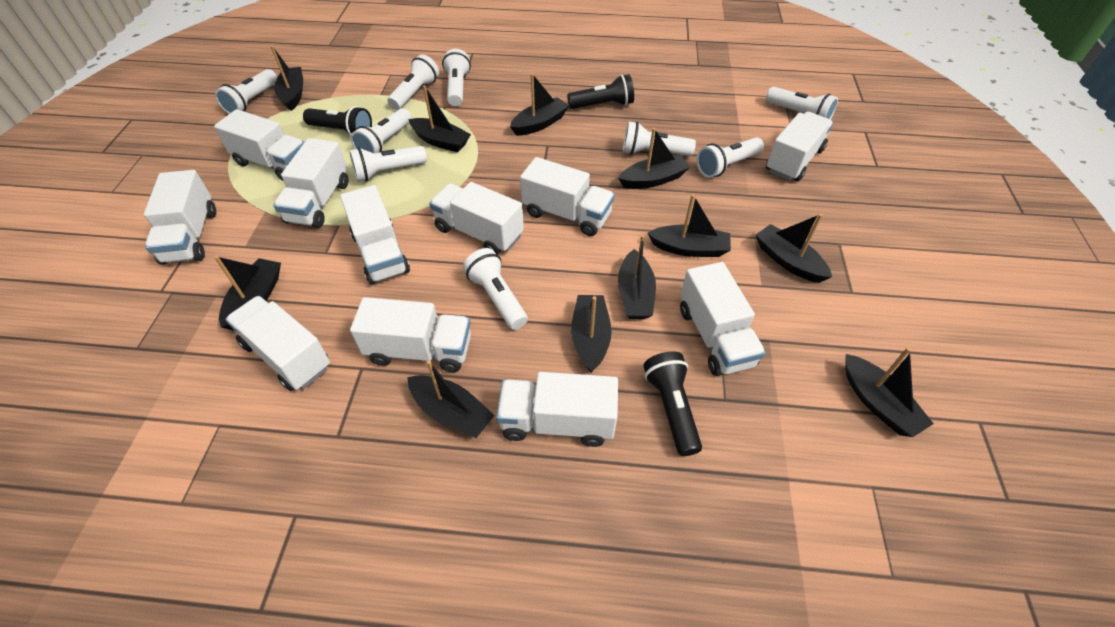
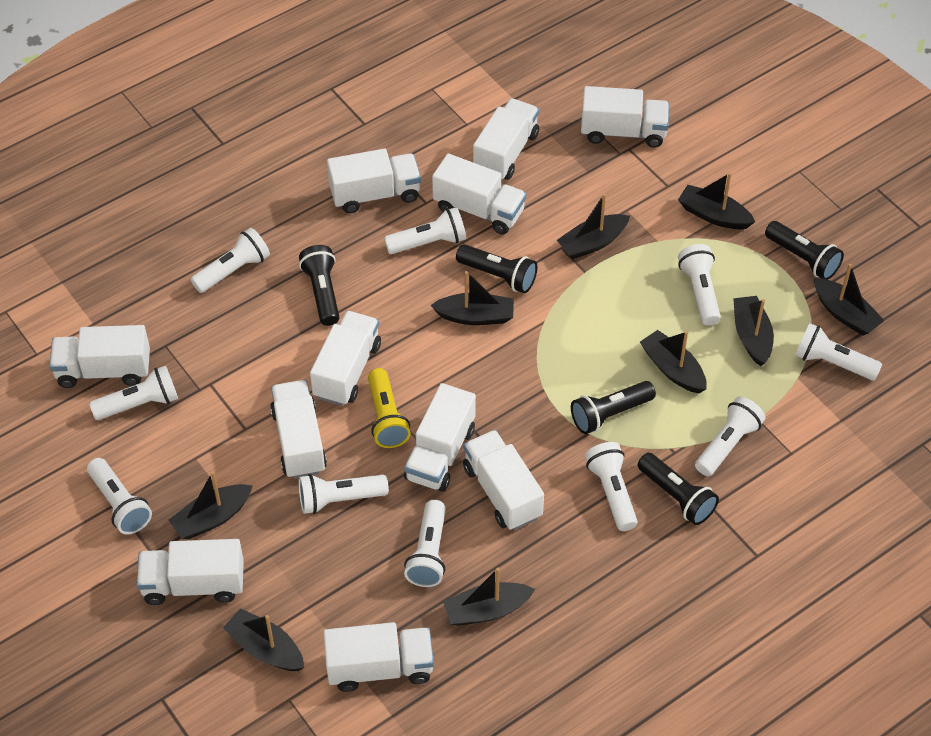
black boat: [214,256,281,331] [271,46,303,111] [407,360,495,438] [408,86,471,152] [510,73,569,136] [571,295,612,372] [618,128,690,189] [618,235,656,319] [648,194,731,257] [756,214,832,283] [845,347,934,437] = 11 -> [169,471,252,539] [223,608,304,671] [431,271,514,325] [443,568,535,626] [557,194,630,259] [640,330,707,393] [678,173,755,229] [733,296,774,366] [814,264,885,336] = 9
black flashlight: [303,106,372,136] [567,74,634,109] [643,351,702,456] = 3 -> [299,245,339,326] [456,244,537,293] [571,381,656,434] [638,453,719,525] [765,221,844,280] = 5
white flashlight: [215,69,278,114] [349,146,427,182] [351,108,412,153] [387,54,439,110] [442,49,471,106] [463,248,528,330] [623,122,696,156] [697,137,764,178] [766,87,838,120] = 9 -> [87,458,152,535] [89,366,178,420] [191,228,270,293] [298,474,389,514] [384,207,466,254] [404,500,446,587] [585,442,638,531] [678,244,721,325] [695,397,765,476] [795,323,882,380] = 10
yellow flashlight: none = 0 -> [368,368,411,448] = 1

